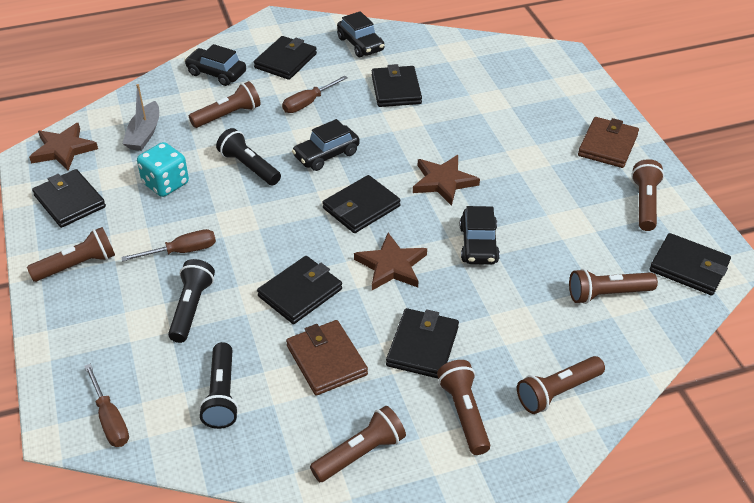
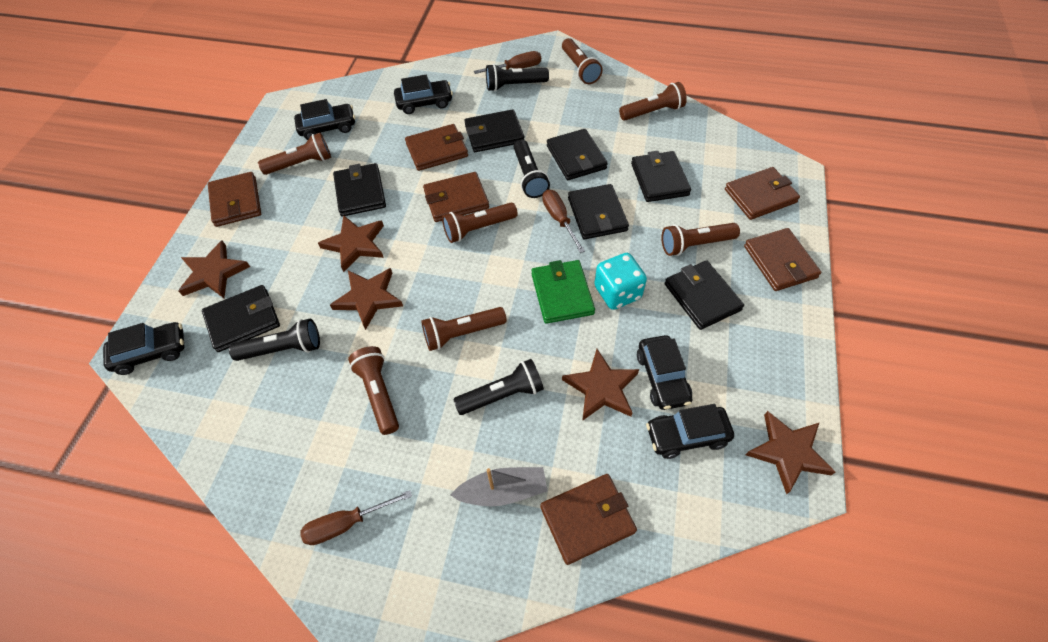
black car: [184,44,246,86] [292,119,360,171] [337,11,385,57] [460,206,500,265] = 4 -> [103,322,185,375] [294,99,355,140] [394,75,453,114] [637,335,692,410] [646,404,734,459] = 5
black flashlight: [168,259,215,343] [199,342,239,429] [216,128,281,185] = 3 -> [229,319,320,361] [453,359,544,415] [486,64,549,91] [514,139,550,198] = 4
brown star: [29,122,98,170] [354,233,427,290] [413,155,480,206] = 3 -> [179,240,250,298] [318,215,384,272] [330,268,403,330] [562,349,639,421] [746,411,835,495] = 5
brown wallet: [286,320,368,396] [578,117,639,168] = 2 -> [208,172,261,227] [405,124,468,171] [423,172,489,222] [540,474,637,565] [725,167,800,220] [744,228,821,291] = 6
green wallet: none = 0 -> [531,260,595,324] = 1

